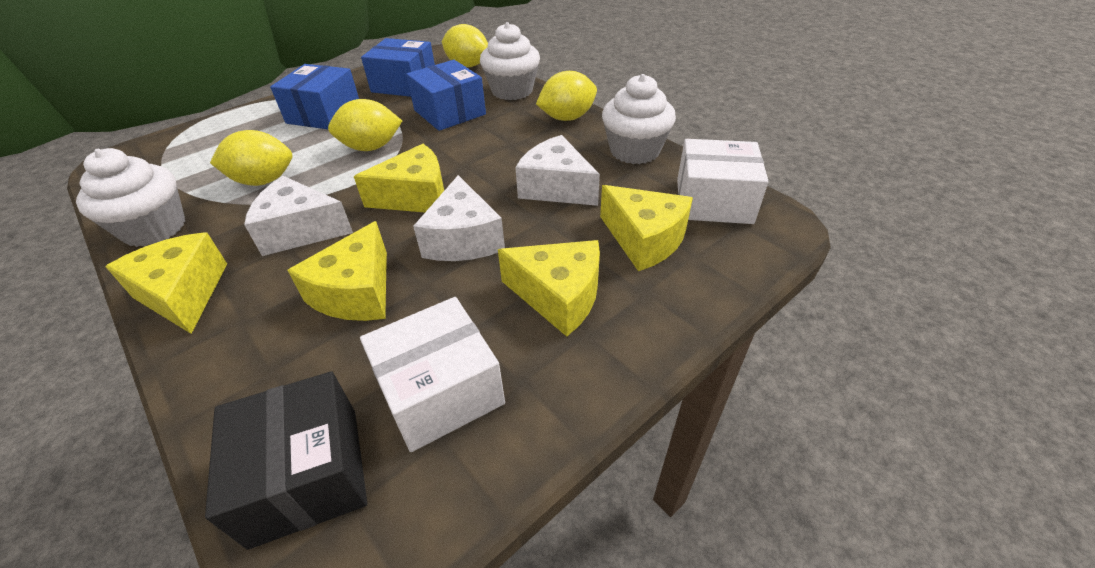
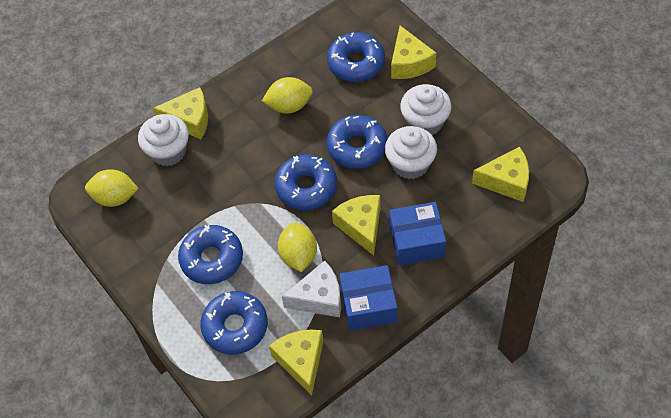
black box: [205,371,367,550] = 1 -> none = 0
blue box: [270,64,359,129] [361,38,435,97] [406,60,486,131] = 3 -> [339,265,397,331] [389,202,446,266] = 2
blue donut: none = 0 -> [178,225,243,284] [201,291,268,355] [275,154,337,210] [326,115,388,169] [327,32,385,82] = 5
white box: [360,297,505,452] [677,139,769,224] = 2 -> none = 0
white cheese: [244,176,353,256] [413,175,505,261] [515,135,600,206] = 3 -> [282,261,341,317] = 1
yellow lemon: [210,130,292,186] [328,99,402,151] [442,24,488,67] [536,71,597,121] = 4 -> [85,169,139,207] [262,77,313,113] [278,222,317,272] = 3

